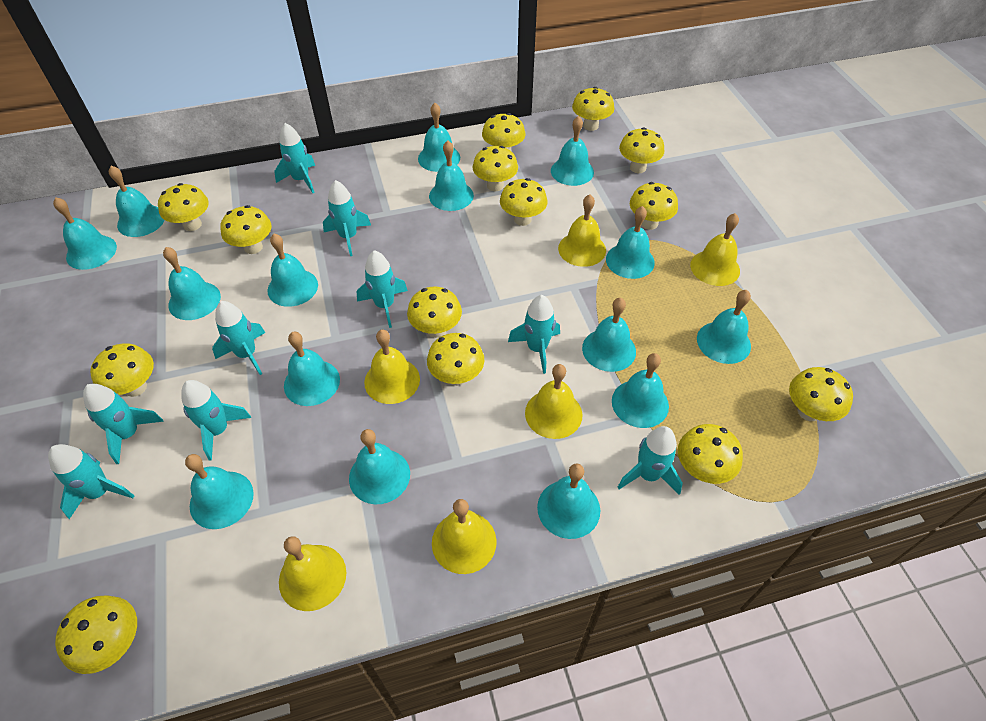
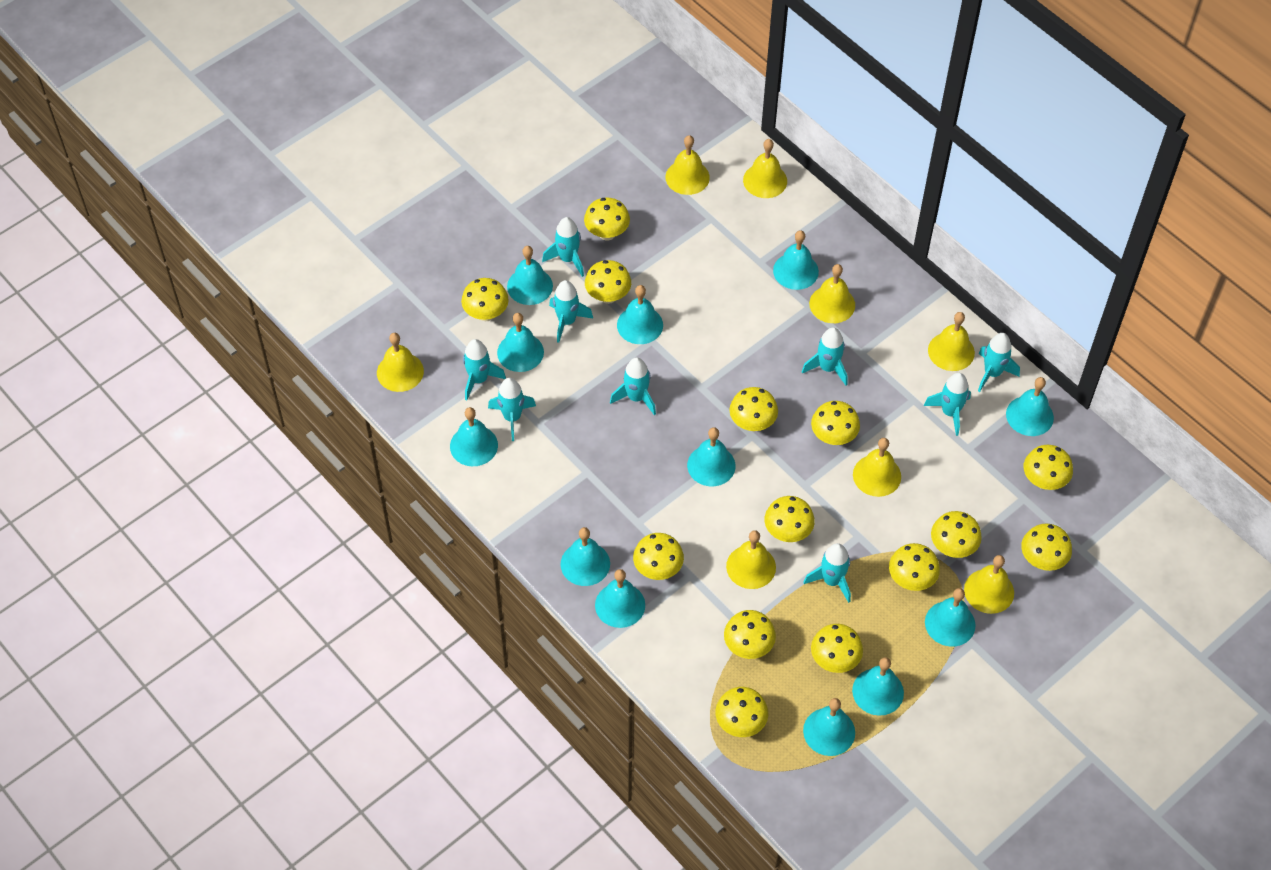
turquoise bell: [53,197,117,270] [109,166,165,237] [163,247,221,320] [185,454,254,529] [267,234,318,307] [284,332,340,406] [349,429,410,504] [418,103,460,172] [429,140,474,211] [537,463,600,539] [551,116,594,186] [582,298,636,372] [606,206,655,279] [612,353,669,428] [697,290,751,364] = 15 -> [450,407,498,466] [497,313,544,372] [507,246,553,305] [561,527,610,586] [595,569,645,628] [617,285,663,344] [687,427,736,486] [773,230,819,290] [803,698,855,756] [852,657,904,716] [925,588,976,647] [1006,377,1054,436] = 12
yellow bell: [279,536,346,611] [364,330,420,404] [432,499,497,574] [525,364,582,439] [558,194,606,267] [690,213,740,286] = 6 -> [377,333,424,392] [665,135,710,195] [726,530,776,589] [743,139,787,198] [809,264,855,323] [853,438,901,497] [928,312,975,371] [964,555,1014,614] = 8

